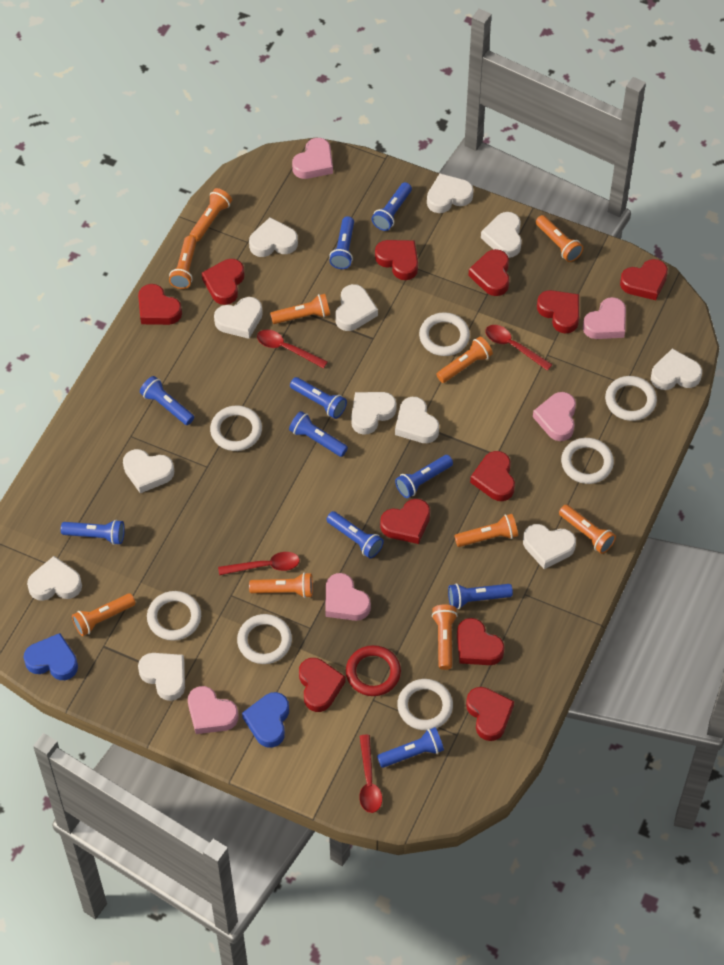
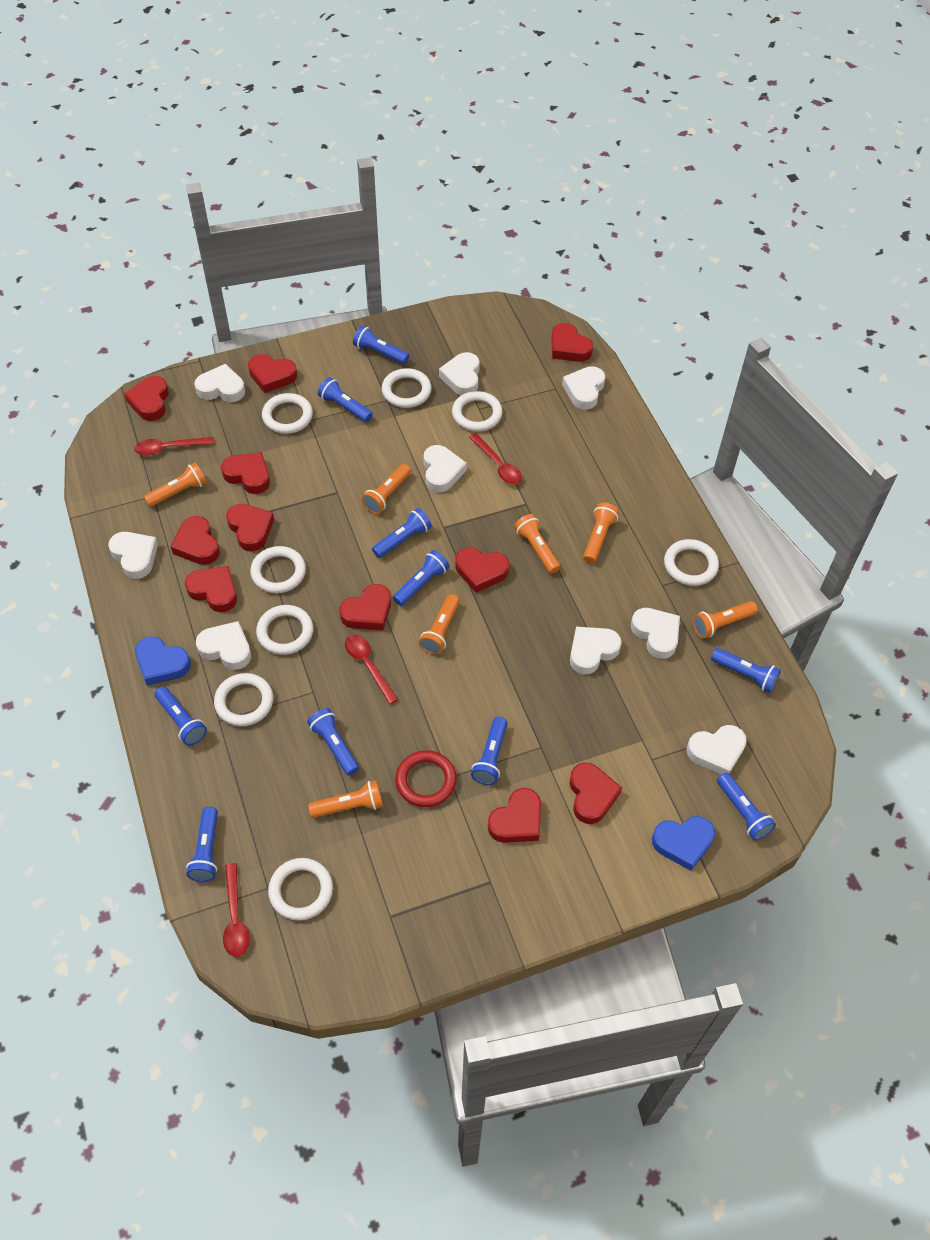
orange flashlight: [72,593,136,636] [169,236,197,289] [190,188,232,241] [249,572,313,598] [270,294,330,324] [432,605,458,670] [436,337,493,383] [454,514,518,547] [536,215,583,262] [559,505,616,554] = 10 -> [144,463,207,507] [308,780,383,818] [362,464,411,514] [419,594,460,655] [514,514,560,574] [583,503,619,563] [693,601,758,638] = 7
pink heart: [188,686,239,734] [292,138,333,179] [325,573,371,621] [533,392,576,441] [583,297,626,339] = 5 -> none = 0
white heart: [27,556,82,601] [123,449,174,493] [138,653,185,701] [214,297,263,339] [249,217,298,257] [335,284,378,331] [351,392,396,435] [395,397,439,443] [427,173,474,213] [481,212,522,258] [523,524,576,569] [651,348,702,390] = 12 -> [108,532,158,579] [194,364,245,402] [196,621,251,670] [424,445,467,493] [439,352,480,395] [562,366,605,410] [570,627,622,674] [631,608,680,659] [686,725,747,774] = 9
white ring: [147,591,201,641] [210,406,262,451] [237,614,292,664] [397,679,453,730] [419,312,470,356] [561,438,614,484] [605,376,657,421] = 7 -> [214,673,273,726] [250,546,306,593] [256,605,313,655] [262,393,313,434] [268,858,333,920] [382,368,432,408] [452,391,503,432] [664,539,719,586] = 8

